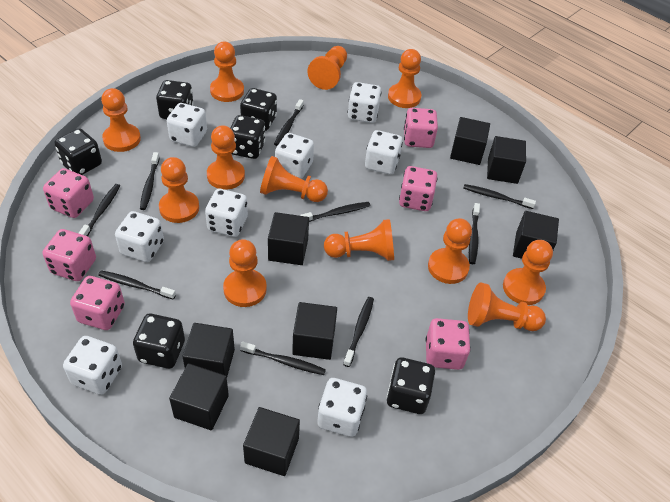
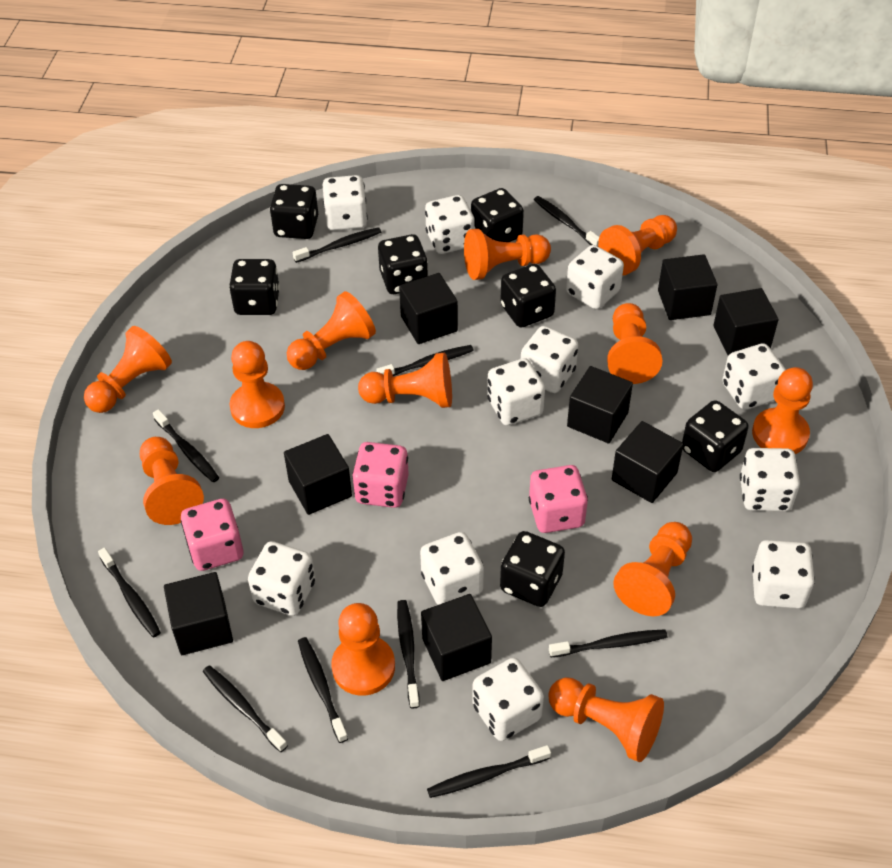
black dice: [54,128,102,175] [133,314,185,369] [156,80,194,119] [230,115,265,159] [240,88,277,131] [387,357,435,414] = 6 -> [229,259,280,315] [270,184,318,239] [378,234,428,294] [471,188,524,242] [500,264,556,328] [500,531,565,607] [682,400,749,472] = 7
black toothbrush: [79,184,120,236] [98,270,176,300] [140,152,160,210] [240,342,326,375] [274,99,304,146] [299,202,370,222] [343,297,374,367] [463,184,536,209] [469,203,480,264] = 9 -> [98,548,161,638] [153,409,219,482] [203,665,288,752] [292,227,381,263] [298,637,348,743] [376,345,474,376] [397,600,420,708] [427,745,551,798] [534,196,599,246] [549,629,667,657] = 10
pink dice: [43,168,94,218] [43,229,96,281] [70,276,125,330] [399,166,438,211] [404,108,438,148] [426,318,471,370] = 6 -> [181,499,244,571] [352,442,409,508] [529,465,588,533] = 3
white dice: [63,336,122,395] [115,211,164,262] [167,103,207,147] [205,189,248,237] [275,133,314,179] [318,378,367,437] [347,82,381,123] [365,130,403,175] = 8 -> [248,541,315,616] [323,175,368,231] [420,532,484,605] [425,195,475,254] [472,658,544,741] [487,358,545,426] [521,326,579,393] [566,245,624,309] [722,343,786,410] [740,448,800,511] [752,540,815,609] = 11

